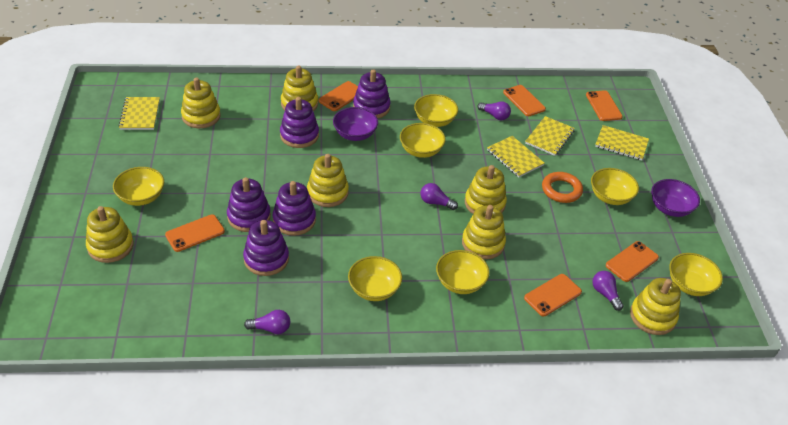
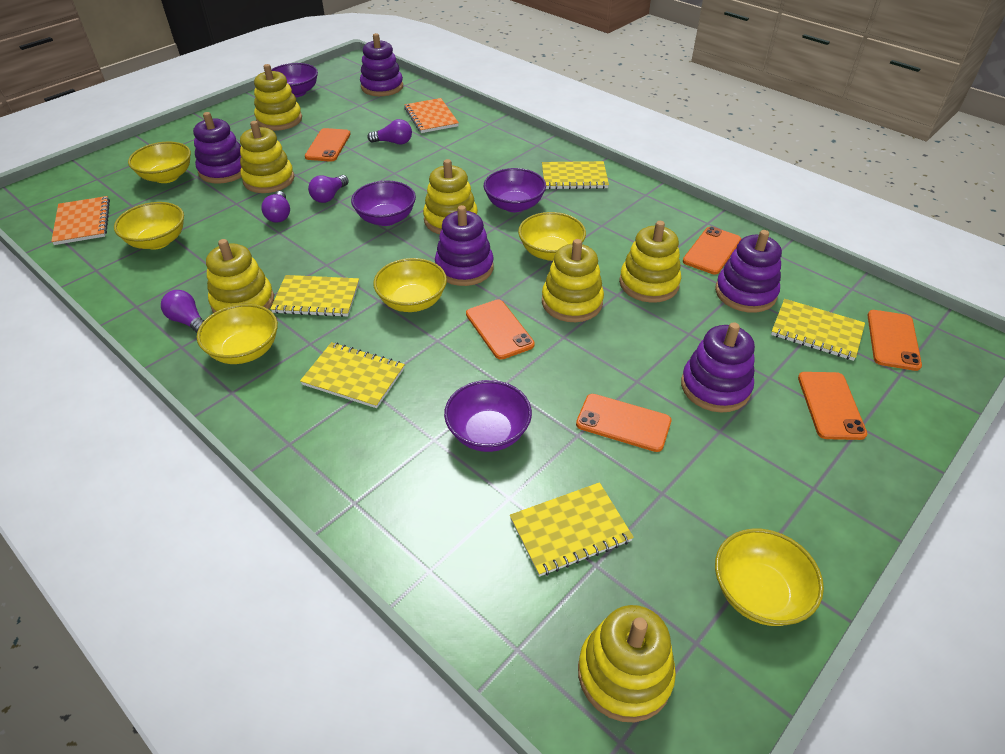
orange notebook: none = 0 -> [51,196,110,245] [404,98,459,133] = 2
orange ring: [542,172,583,203] = 1 -> none = 0
purple bowl: [333,107,378,141] [651,179,700,217] = 2 -> [271,63,318,97] [351,181,416,226] [444,380,532,452] [484,168,546,212] = 4
yellow bowl: [113,167,164,206] [348,256,402,301] [400,123,446,158] [414,94,458,127] [436,250,489,294] [591,168,639,205] [669,253,723,296] = 7 -> [114,202,184,250] [128,142,191,183] [197,304,278,364] [373,258,447,312] [518,212,586,261] [715,528,824,626] = 6
yellow notebook: [118,97,160,130] [487,136,544,177] [525,116,575,156] [595,125,649,161] = 4 -> [271,275,359,317] [300,342,405,408] [510,482,634,577] [542,161,609,189] [771,299,865,361] = 5

